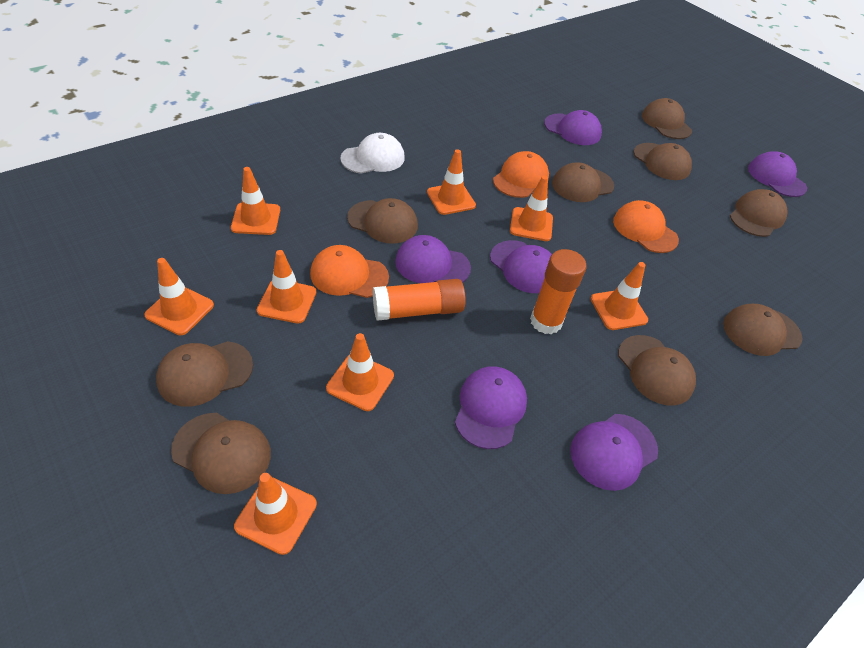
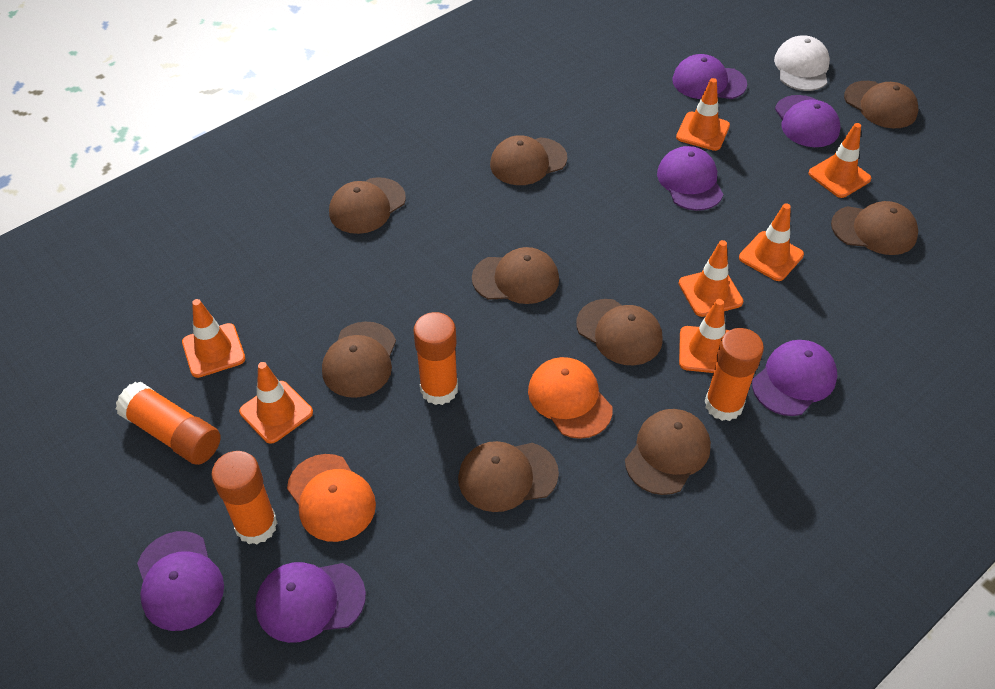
orange cap: [310,245,389,298] [493,151,549,198] [613,200,679,253] = 3 -> [287,454,376,542] [528,357,612,439] = 2
orange glue stick: [373,279,466,321] [530,249,586,334] = 2 -> [115,382,221,465] [211,451,277,544] [413,312,458,405] [705,328,764,421] = 4
orange traffic cone: [144,258,214,335] [231,167,280,235] [234,473,317,555] [257,250,316,324] [326,333,394,411] [427,149,476,215] [510,176,553,241] [591,262,648,330] = 8 -> [182,299,245,378] [239,362,313,444] [676,78,730,151] [678,240,743,317] [679,299,729,373] [739,204,804,281] [808,123,871,198] = 7

